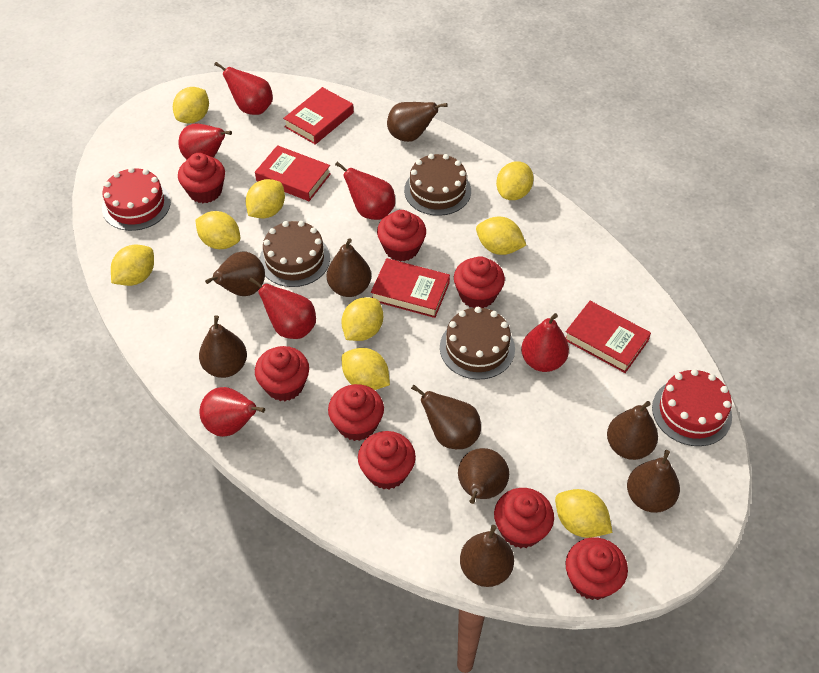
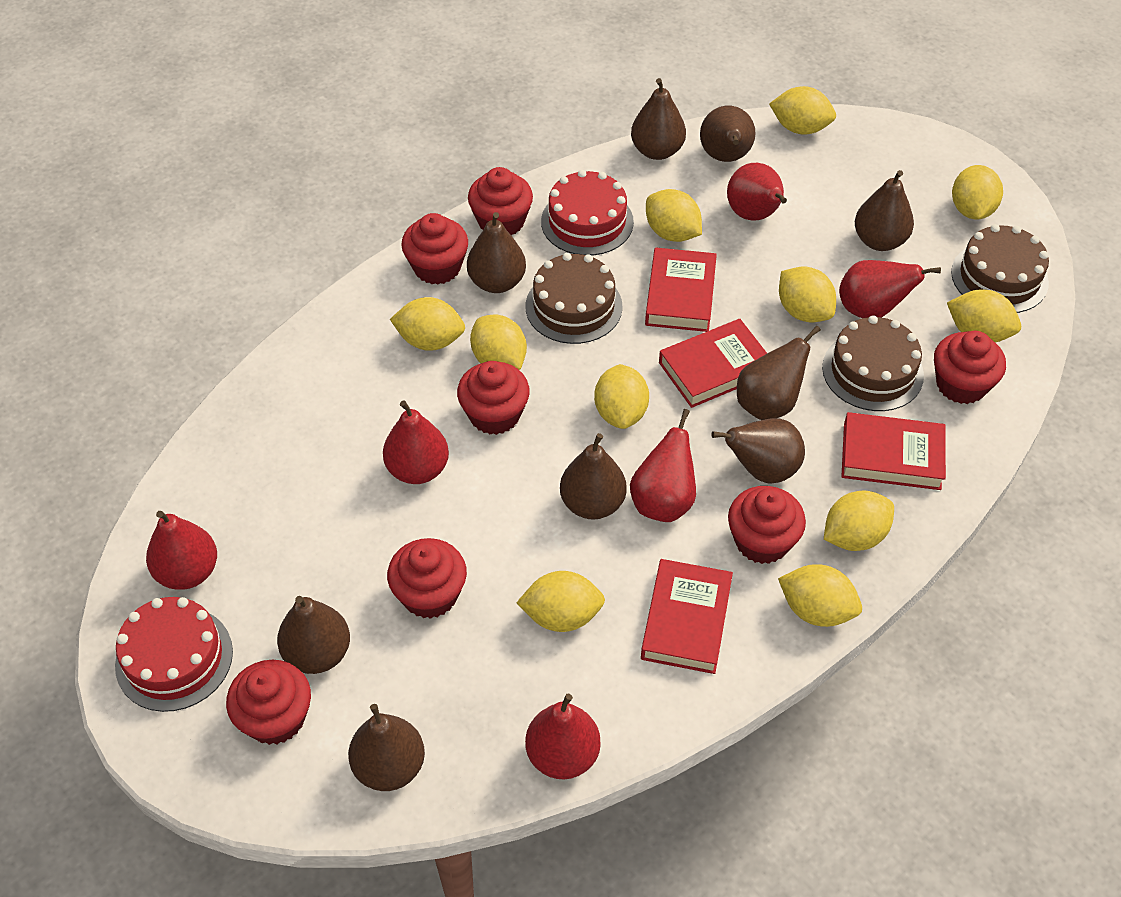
red cupcake: [178,153,225,203] [255,346,309,401] [328,384,384,441] [358,431,416,489] [377,210,426,261] [454,256,505,308] [494,488,554,548] [566,537,628,600] = 8 -> [226,660,311,745] [387,538,467,619] [401,213,468,285] [457,361,530,435] [468,167,533,236] [728,486,806,564] [934,331,1006,404] = 7
yellow lemon: [111,245,154,286] [173,87,209,123] [195,211,240,249] [246,179,285,219] [341,297,383,341] [342,348,390,390] [476,217,526,255] [496,161,534,200] [555,489,612,538] = 9 -> [390,297,465,351] [470,314,527,370] [517,571,605,632] [594,364,649,429] [646,189,702,242] [769,86,836,134] [778,564,862,627] [779,267,836,322] [824,491,894,551] [947,289,1021,343] [952,165,1003,219] = 11

